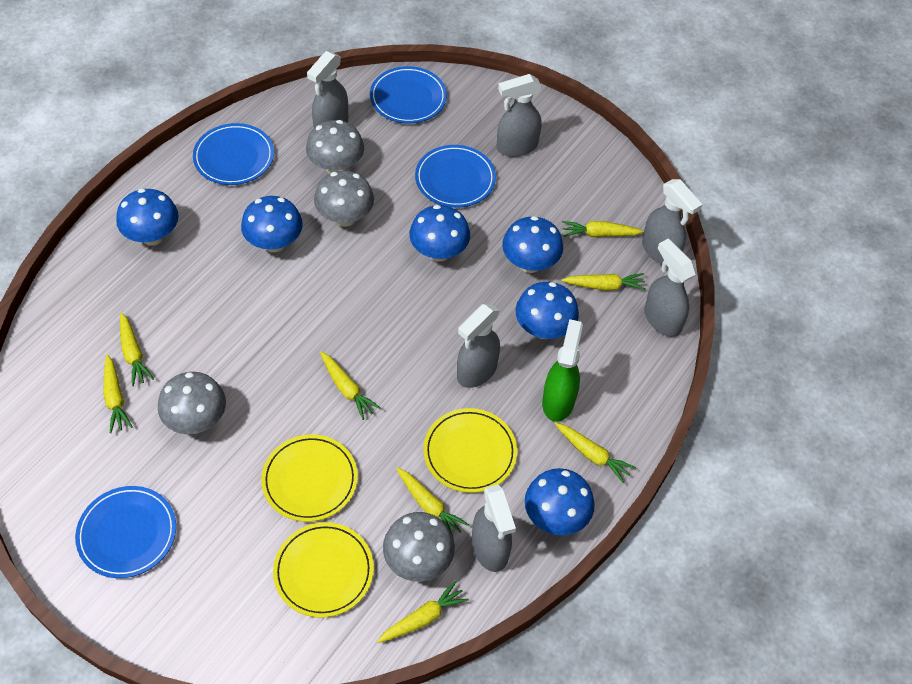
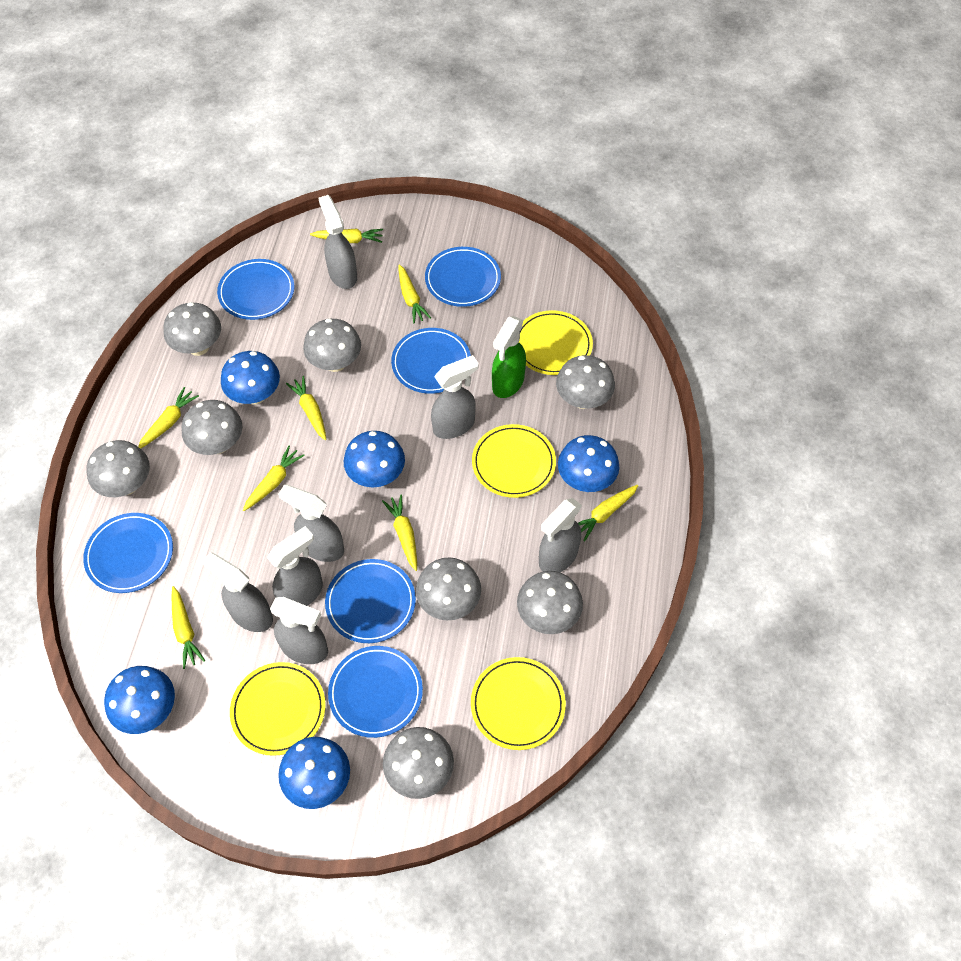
blue mushroom: [116,188,179,246] [241,196,303,252] [409,205,470,262] [502,216,563,273] [516,282,579,339] [525,468,595,536] = 6 -> [104,666,175,734] [221,351,280,405] [278,737,350,809] [344,431,405,487] [558,435,619,492] = 5
blue plate: [75,486,176,578] [193,123,274,185] [370,66,447,124] [415,145,496,208] = 4 -> [83,513,173,593] [217,259,294,320] [325,559,416,643] [328,646,423,738] [391,328,471,394] [425,247,501,307] = 6
grey mushroom: [158,372,226,434] [306,120,364,174] [314,170,374,227] [383,512,455,582] = 4 -> [86,440,150,497] [163,302,221,356] [182,400,242,455] [303,318,361,372] [383,727,454,799] [416,557,481,620] [517,571,583,634] [556,355,615,409] = 8
grey spray bottle: [307,51,348,128] [457,304,500,388] [472,484,516,572] [497,74,542,157] [642,179,703,265] [644,238,696,337] = 6 -> [202,552,273,632] [267,526,323,606] [270,597,328,664] [278,485,344,562] [318,195,357,289] [431,355,479,439] [539,498,582,572] = 7
yellow plate: [261,435,358,522] [273,522,374,618] [423,408,517,493] = 3 -> [230,662,325,756] [471,657,566,750] [472,424,556,498] [519,310,593,375] = 4

